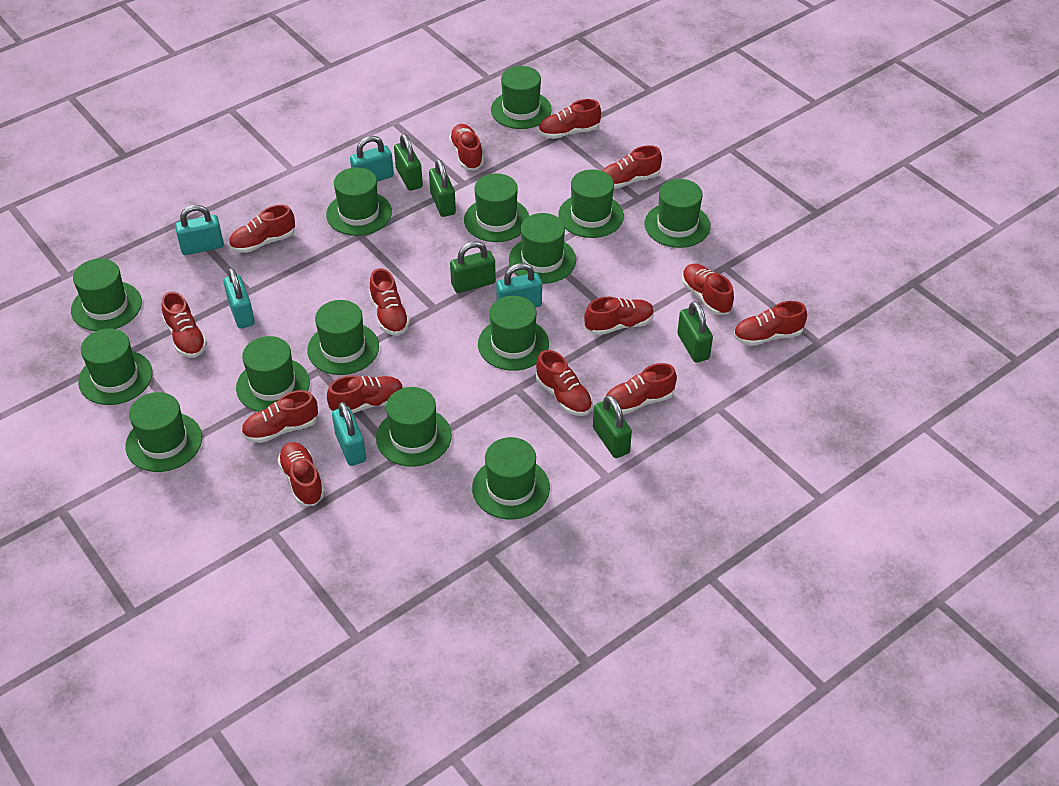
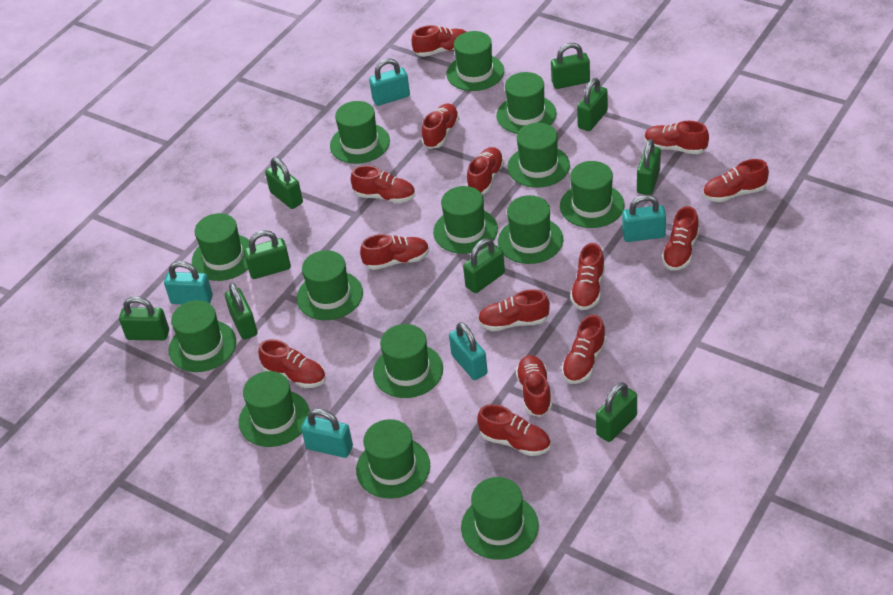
green padlock: [394,134,423,191] [429,159,456,217] [450,241,496,293] [593,395,632,458] [677,301,713,363] = 5 -> [119,296,169,340] [225,283,258,340] [244,230,291,279] [265,157,303,209] [463,238,505,293] [551,43,590,89] [577,78,608,131] [596,382,637,442] [637,139,661,195] = 9

